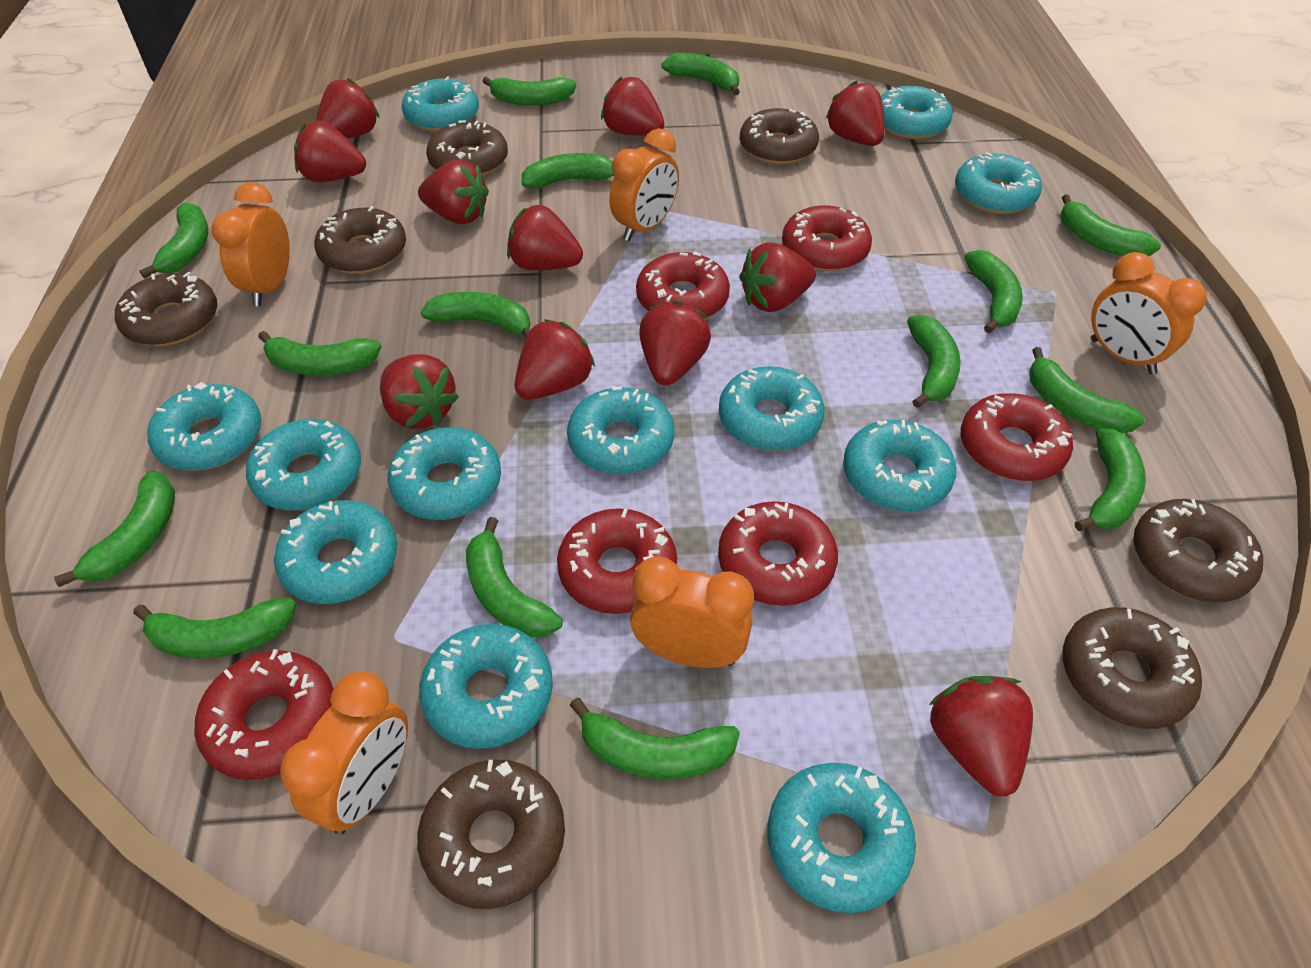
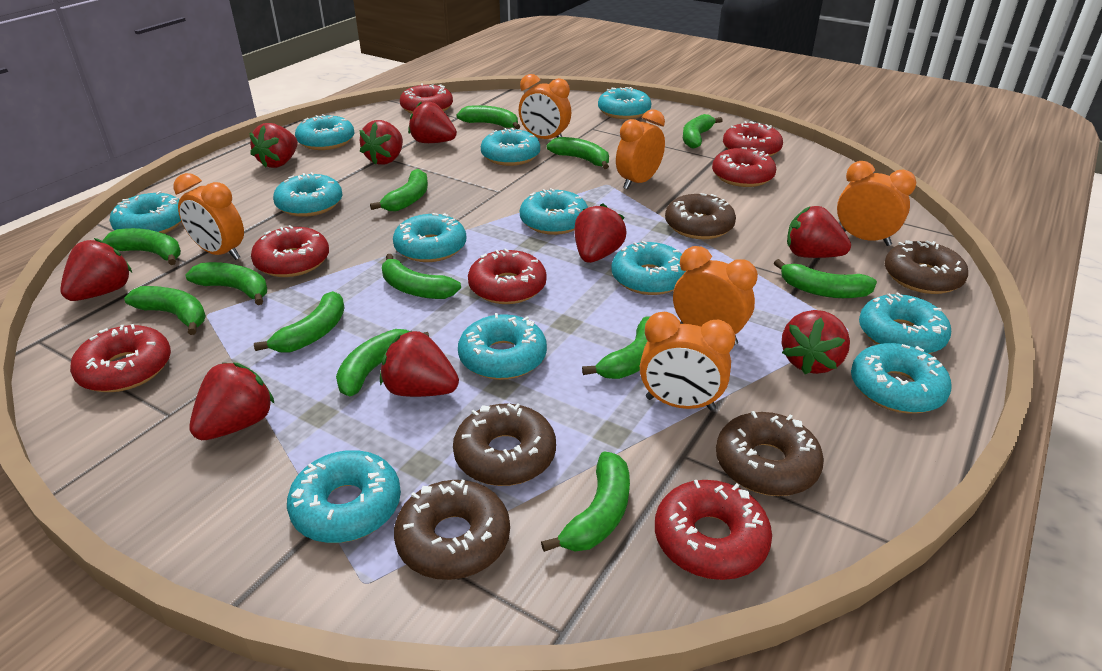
brown donut: [115,272,217,346] [314,206,406,274] [417,759,565,909] [426,120,508,176] [740,108,819,164] [1063,607,1202,729] [1134,499,1263,602] = 7 -> [394,480,510,580] [453,403,556,486] [665,193,736,239] [716,411,824,496] [885,240,968,294] = 5
green banana: [54,471,175,587] [133,597,296,659] [139,202,208,278] [258,331,381,376] [421,292,530,337] [466,517,563,637] [482,77,576,106] [522,153,614,189] [570,697,740,780] [661,53,740,95] [907,315,961,408] [964,250,1023,333] [1029,347,1145,433] [1061,194,1161,256] [1075,428,1146,531] = 15 -> [102,228,181,265] [124,286,206,335] [185,262,267,305] [254,291,345,352] [336,329,429,396] [370,169,428,211] [382,254,461,299] [456,105,520,129] [541,451,630,552] [546,137,609,169] [582,316,651,379] [683,114,723,149] [774,259,877,298] = 13
orange clock: [212,182,290,306] [280,672,408,835] [610,128,679,241] [630,557,754,668] [1091,252,1207,374] = 5 -> [174,173,244,260] [519,74,571,139] [616,109,665,190] [640,312,736,411] [673,246,758,345] [837,161,916,246] = 6
red donut: [194,649,334,780] [557,508,677,614] [636,252,730,319] [718,501,838,606] [782,205,872,271] [961,393,1073,481] = 6 -> [70,324,171,392] [251,225,329,277] [400,83,453,114] [468,249,547,304] [655,480,772,580] [712,147,776,187] [723,121,783,156] = 7
red strawberry: [294,121,366,182] [316,78,380,139] [380,354,459,429] [418,160,489,224] [507,205,583,270] [515,319,595,400] [601,77,664,136] [639,301,711,385] [739,242,816,312] [825,81,885,146] [929,676,1033,796] = 11 -> [60,238,132,301] [189,363,275,440] [250,123,298,168] [359,120,403,165] [380,331,459,397] [408,102,457,143] [574,203,626,263] [782,310,850,374] [787,206,851,258] = 9

